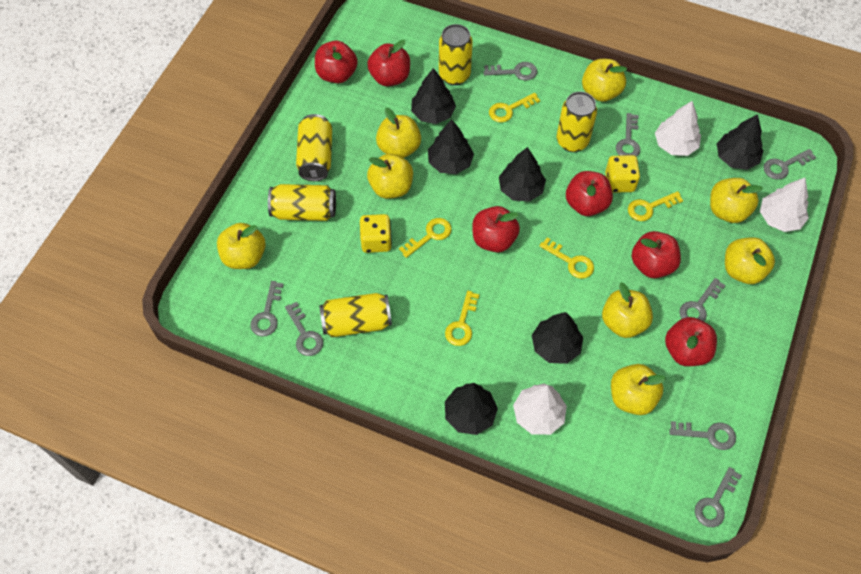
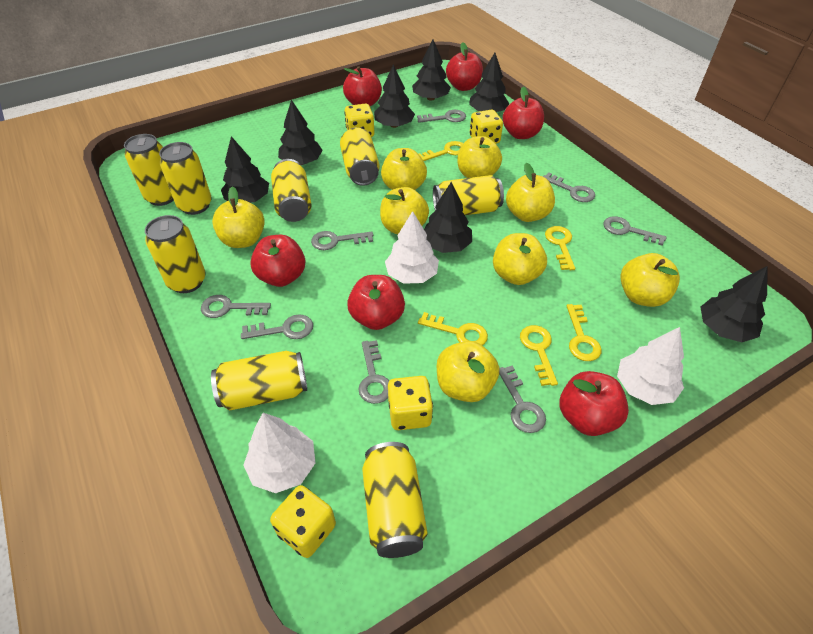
black tree: [411,68,456,124] [428,119,474,174] [445,383,498,435] [499,147,546,202] [532,312,583,364] [717,114,763,170] = 6 -> [221,136,269,203] [278,100,323,165] [374,65,415,128] [412,40,451,101] [424,182,472,253] [469,53,509,112] [701,266,767,342] = 7
yellow can: [268,184,336,221] [296,114,332,181] [320,293,392,337] [439,24,473,85] [556,92,597,152] = 5 -> [124,134,174,206] [145,215,206,293] [159,142,212,215] [211,351,307,411] [271,159,312,222] [340,128,380,186] [362,442,427,558] [433,175,504,215] = 8
yellow dice: [360,214,392,253] [605,155,640,193] = 2 -> [270,485,336,558] [344,104,374,137] [388,376,433,430] [470,110,503,144] = 4

